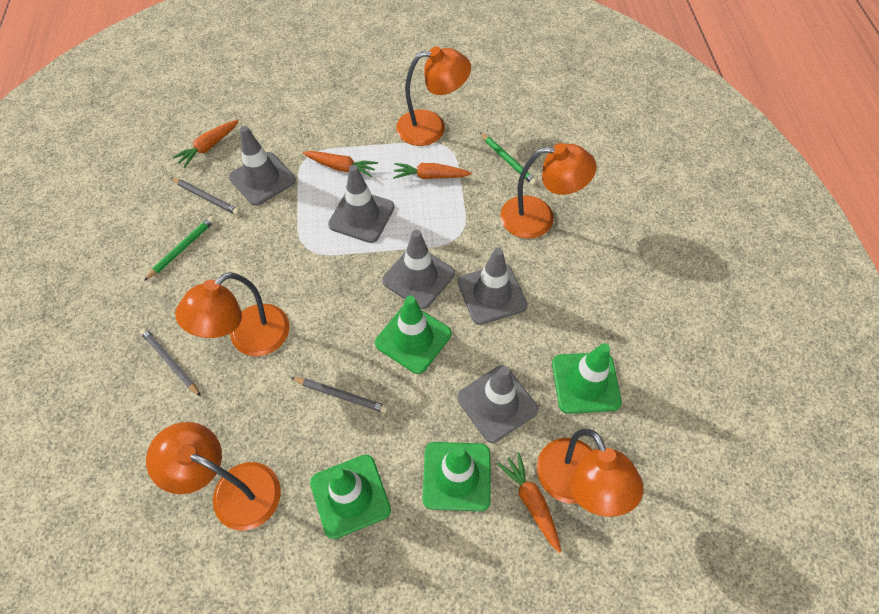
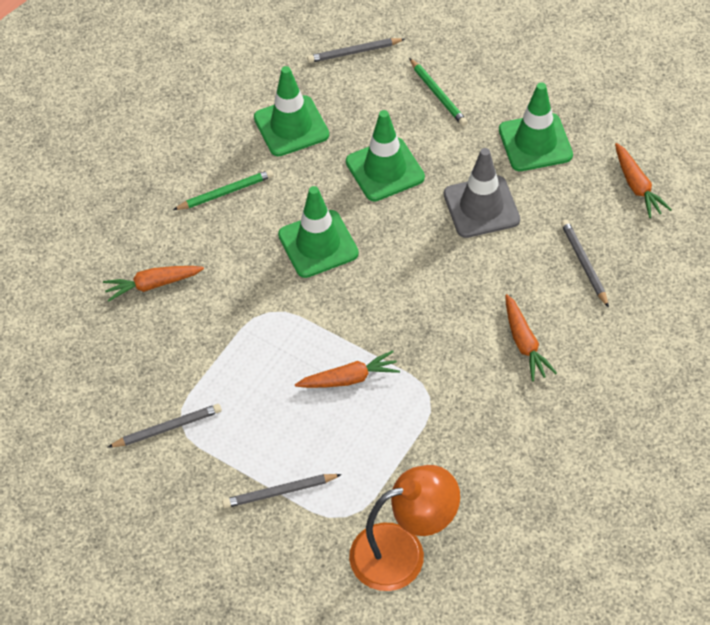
grey pencil: [140,328,201,396] [170,177,240,215] [290,377,388,413] = 3 -> [107,404,222,448] [222,474,342,508] [307,38,405,63] [561,219,609,308] = 4
grey traffic cone: [229,126,296,206] [328,165,394,243] [382,230,455,309] [457,366,538,443] [458,248,527,325] = 5 -> [444,148,520,238] = 1
orange lamp: [146,422,281,530] [175,272,290,356] [396,46,471,146] [500,143,597,239] [537,429,644,517] = 5 -> [349,465,460,591] = 1

